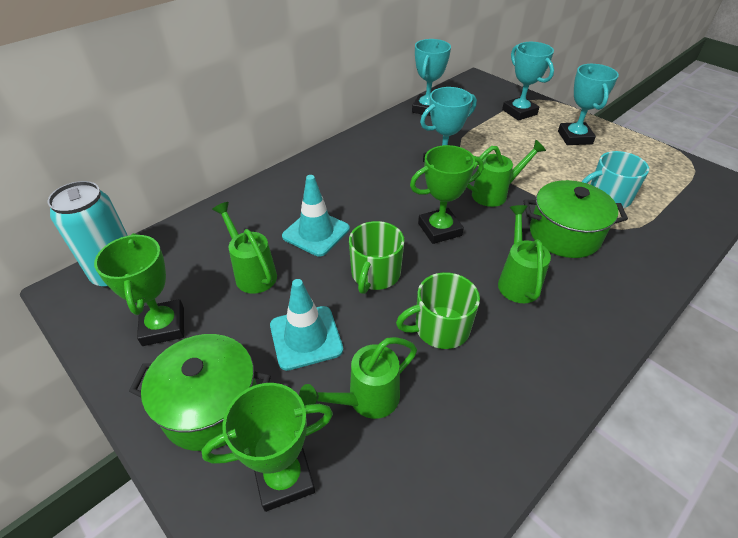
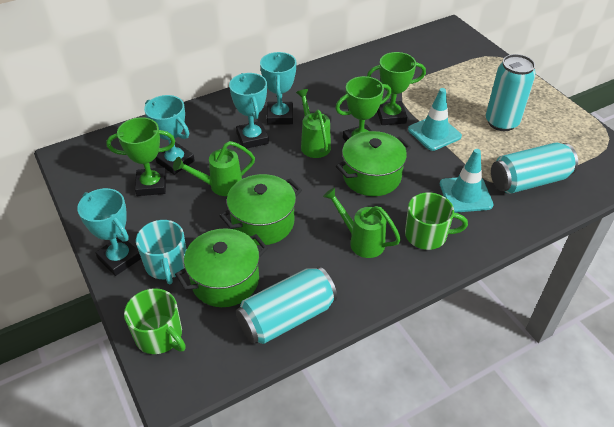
green pot: [129,334,271,451] [523,180,628,258] = 2 -> [175,228,268,307] [220,174,302,245] [336,131,411,196] = 3
green watering can: [212,202,277,294] [299,337,417,419] [467,140,546,207] [498,205,551,303] = 4 -> [173,141,255,196] [296,89,331,158] [323,187,401,258] = 3
turquoise can: [48,181,128,289] = 1 -> [236,267,337,344] [486,54,536,131] [491,142,578,194] = 3

